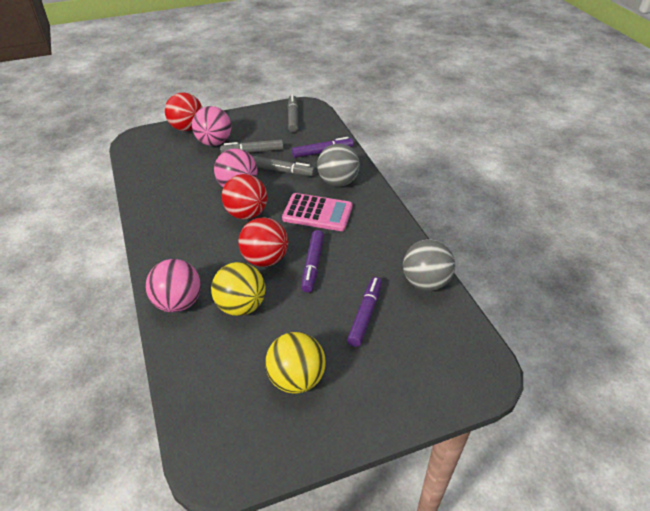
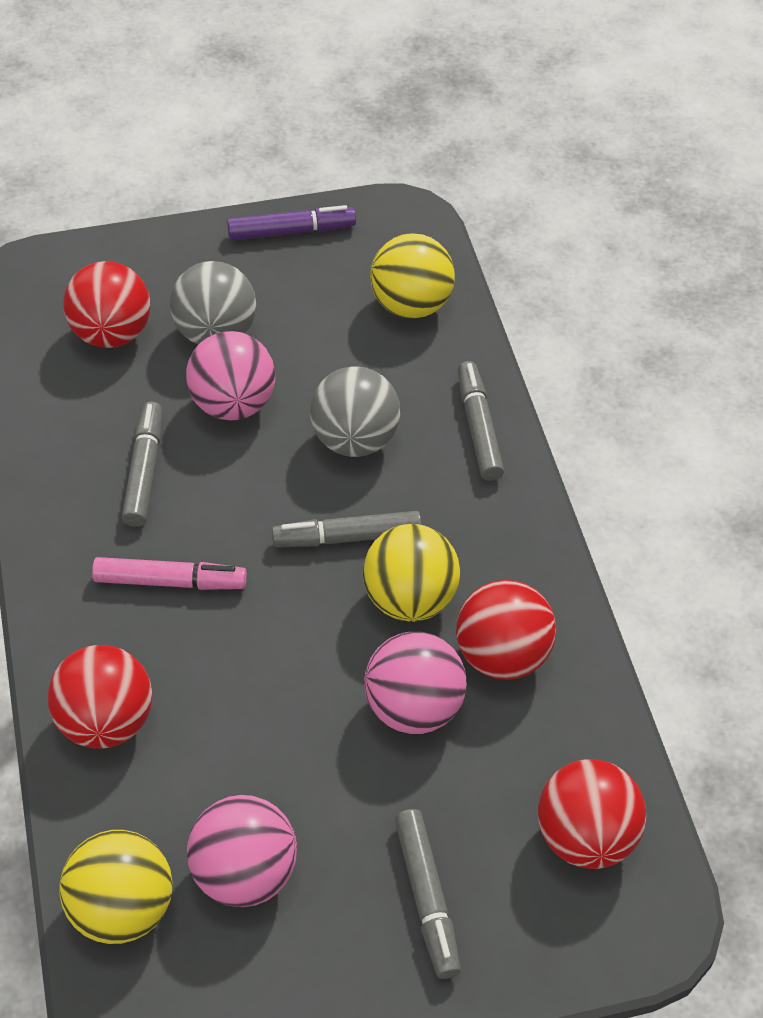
grey marker: [220,139,283,153] [253,156,315,176] [288,95,298,132] = 3 -> [122,401,162,527] [272,511,422,547] [395,809,461,979] [458,361,504,481] = 4
pink calculator: [282,193,353,231] = 1 -> none = 0
pink marker: none = 0 -> [92,557,247,590] = 1
purple marker: [292,137,353,158] [301,230,324,293] [347,277,382,347] = 3 -> [227,205,356,240] = 1
red ball: [165,93,202,131] [222,174,267,220] [238,217,288,267] = 3 -> [48,645,152,749] [63,261,150,348] [456,580,556,680] [538,759,646,869] = 4
yellow ball: [211,262,265,316] [265,332,326,394] = 2 -> [59,830,173,944] [363,524,460,622] [370,233,455,319] = 3

